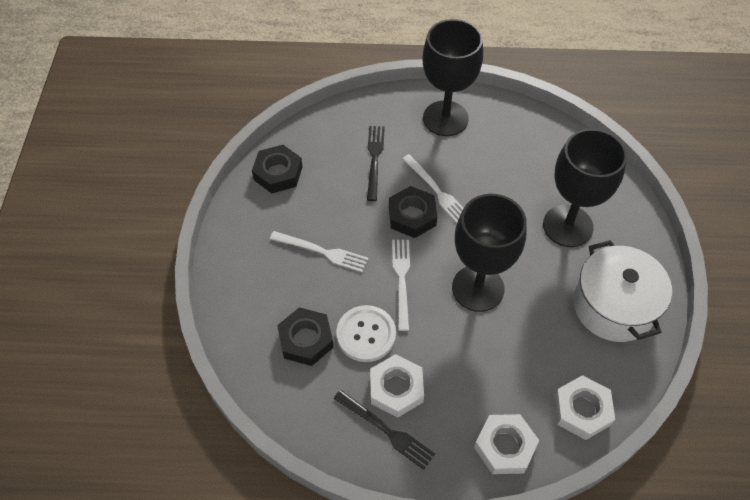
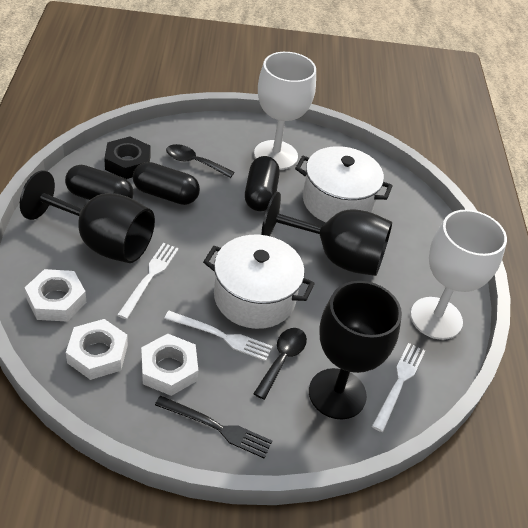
black capsule: none = 0 -> [65,165,133,200] [133,162,200,205] [245,156,280,211] = 3
black fork: [333,390,435,470] [367,126,385,201] = 2 -> [155,396,272,458] = 1
black nut: [252,145,302,193] [277,307,334,366] [389,186,437,238] = 3 -> [104,136,150,179] = 1
black spoon: none = 0 -> [166,144,234,178] [253,328,307,400] = 2
white button: [336,305,396,362] = 1 -> none = 0
white goblet: none = 0 -> [254,52,316,170] [410,209,507,340] = 2
white pot: [573,240,672,342] = 1 -> [203,235,315,329] [295,146,392,222] = 2

